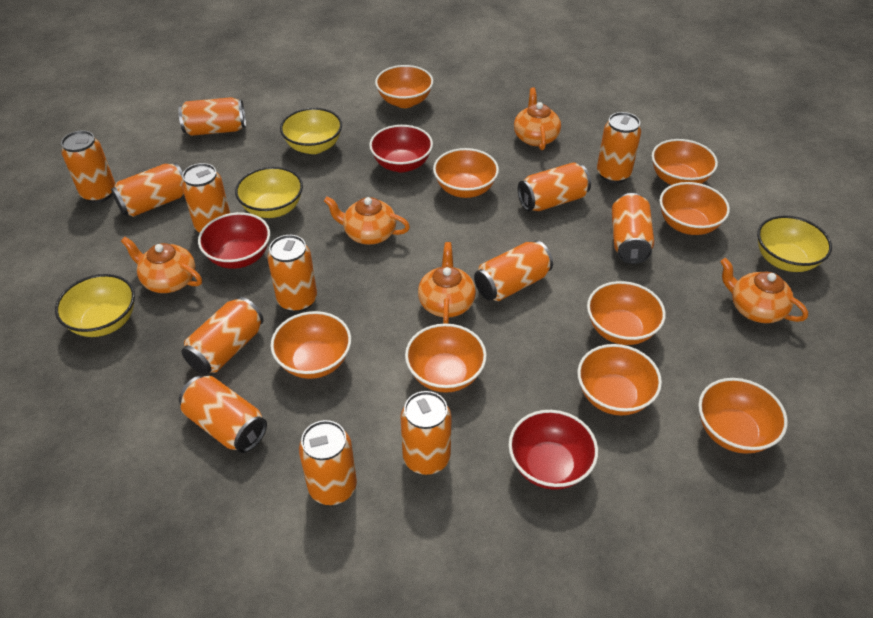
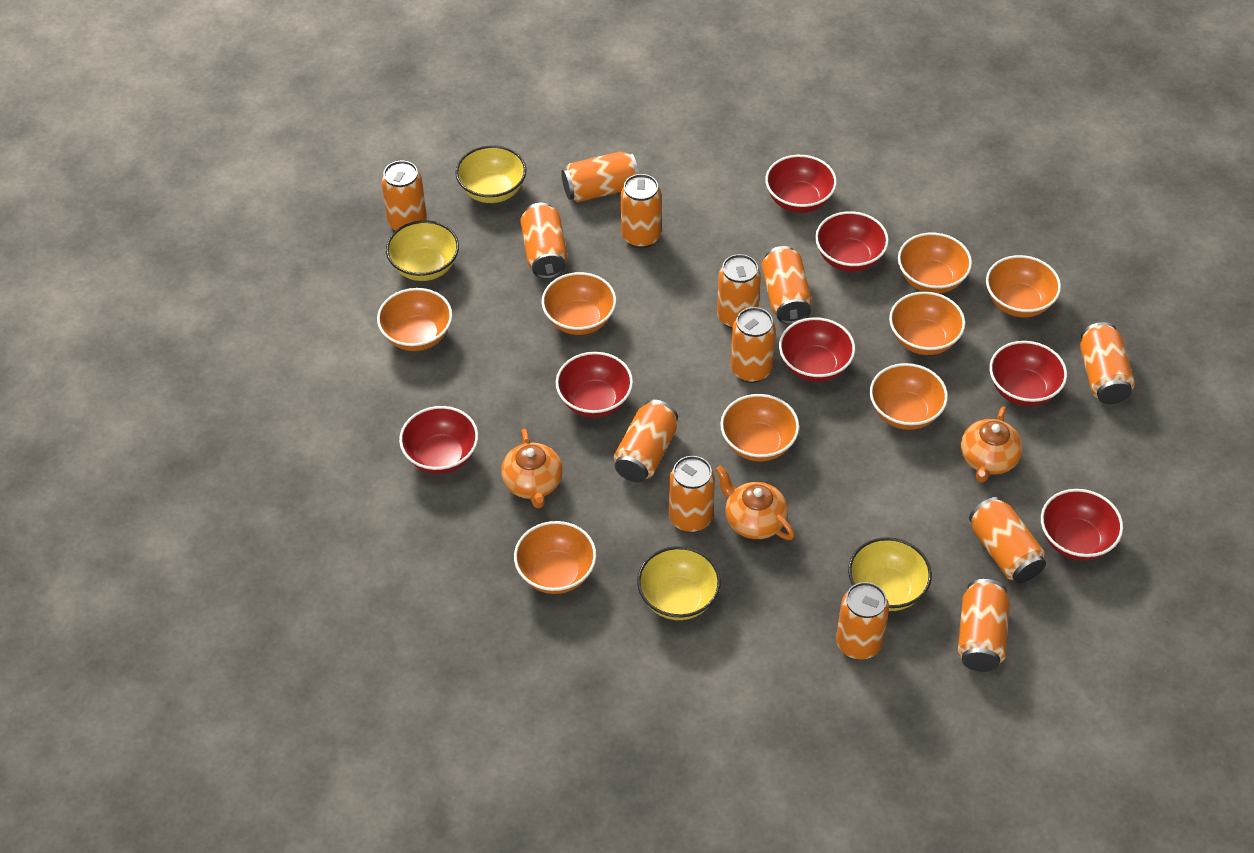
orange bowl: [271,311,351,379] [375,65,433,108] [405,323,487,393] [433,148,499,198] [577,344,662,416] [587,281,666,345] [652,139,718,185] [660,182,730,235] [698,378,788,454] = 9 -> [377,288,452,351] [514,521,596,594] [542,272,616,335] [720,394,799,462] [870,363,948,430] [889,292,965,355] [898,233,972,294] [986,255,1061,317] = 8
orange teapot: [121,237,202,293] [324,196,410,245] [418,242,476,324] [514,87,561,150] [720,258,808,323] = 5 -> [501,429,563,508] [715,465,795,540] [961,406,1023,482] = 3
red bowl: [198,212,270,269] [369,125,433,172] [509,410,598,490] = 3 -> [399,406,478,474] [556,352,633,418] [765,155,837,213] [779,317,855,382] [815,211,889,272] [989,341,1067,406] [1041,489,1123,561] = 7

